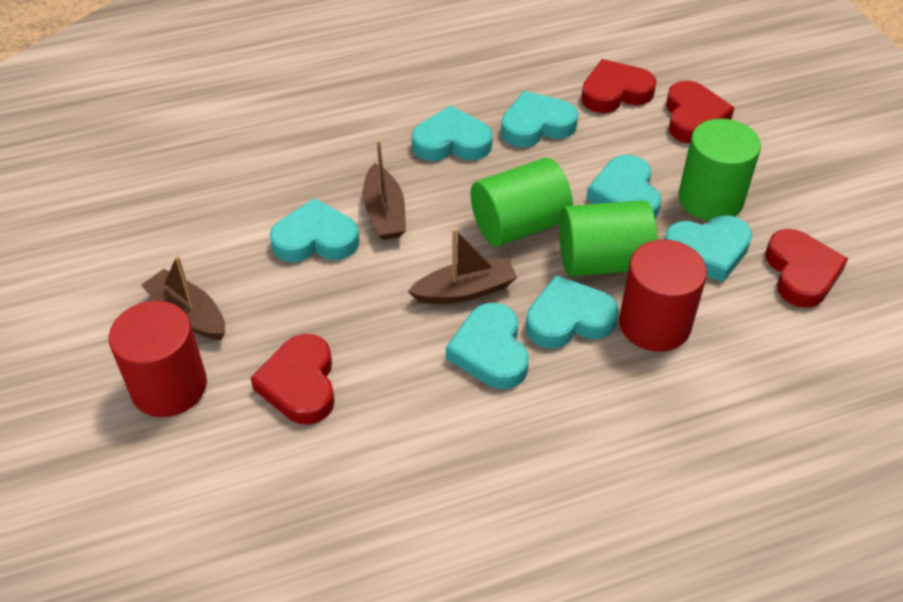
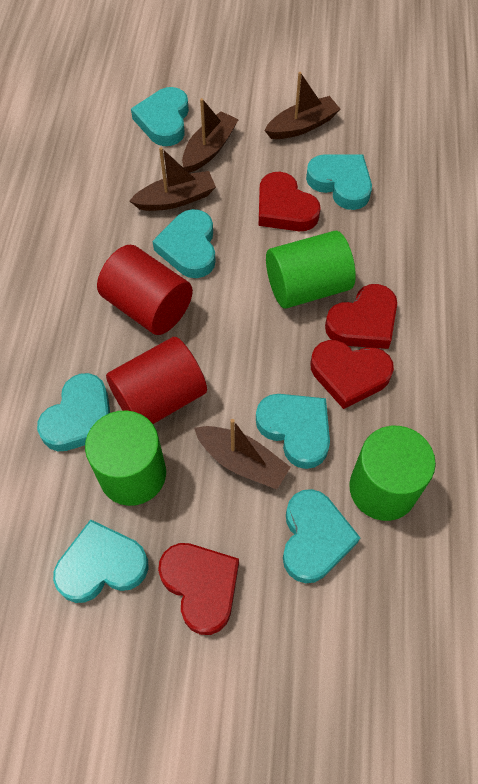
brown boat: [141,256,225,340] [363,140,406,240] [407,228,517,304] = 3 -> [130,147,216,211] [182,98,239,173] [194,419,291,489] [265,72,340,139] = 4

